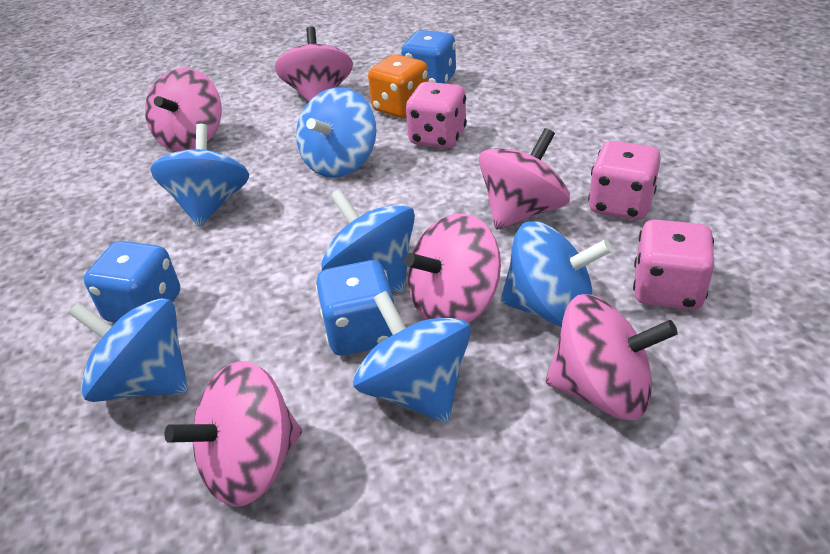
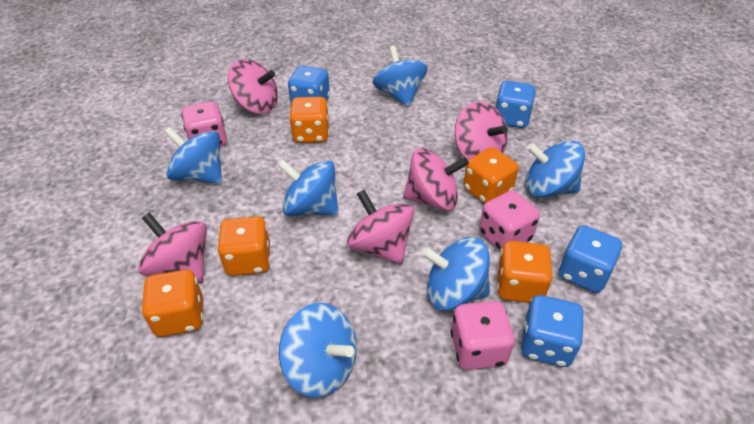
blue dice: [84,241,180,323] [315,260,394,356] [401,30,456,84] = 3 -> [288,66,330,103] [495,81,536,128] [521,295,584,367] [559,225,622,293] = 4
orange dice: [368,54,429,118] = 1 -> [141,270,203,337] [217,216,270,276] [289,97,330,143] [463,147,519,204] [497,241,552,303] = 5
pink spinning top: [145,68,222,151] [164,361,302,507] [275,26,353,102] [404,213,501,323] [479,128,570,230] [546,294,678,420] = 6 -> [138,212,207,283] [228,59,278,114] [347,190,414,264] [403,148,469,211] [454,102,508,160] = 5

